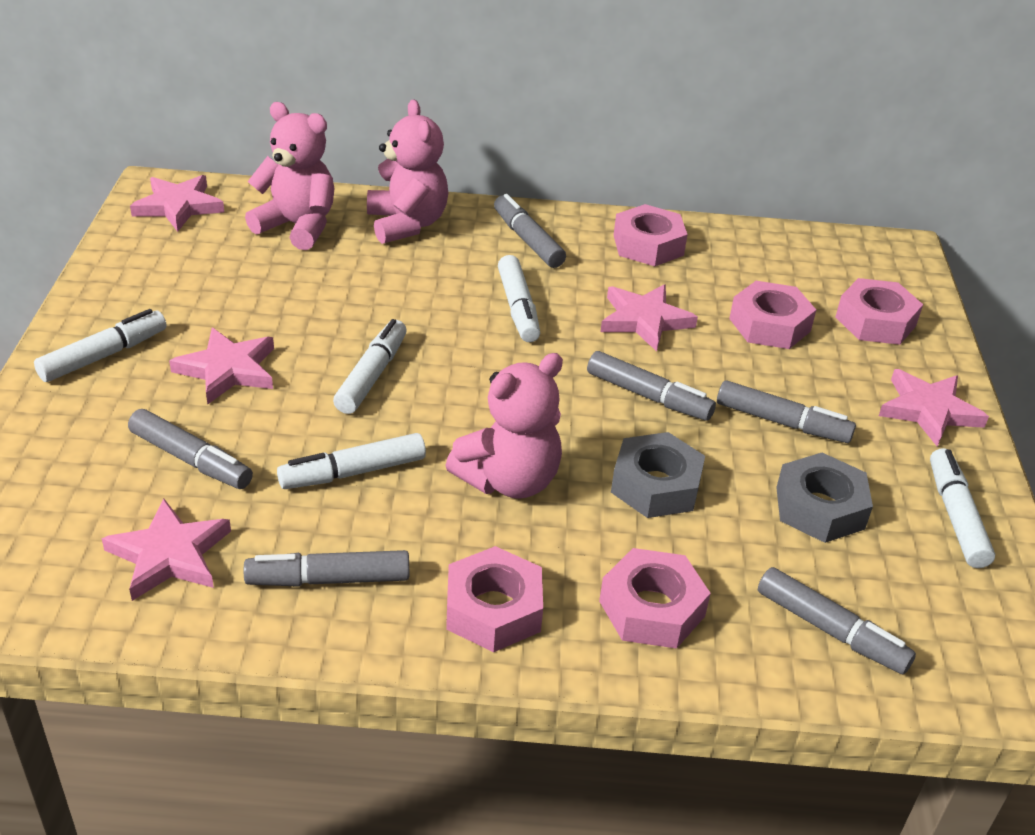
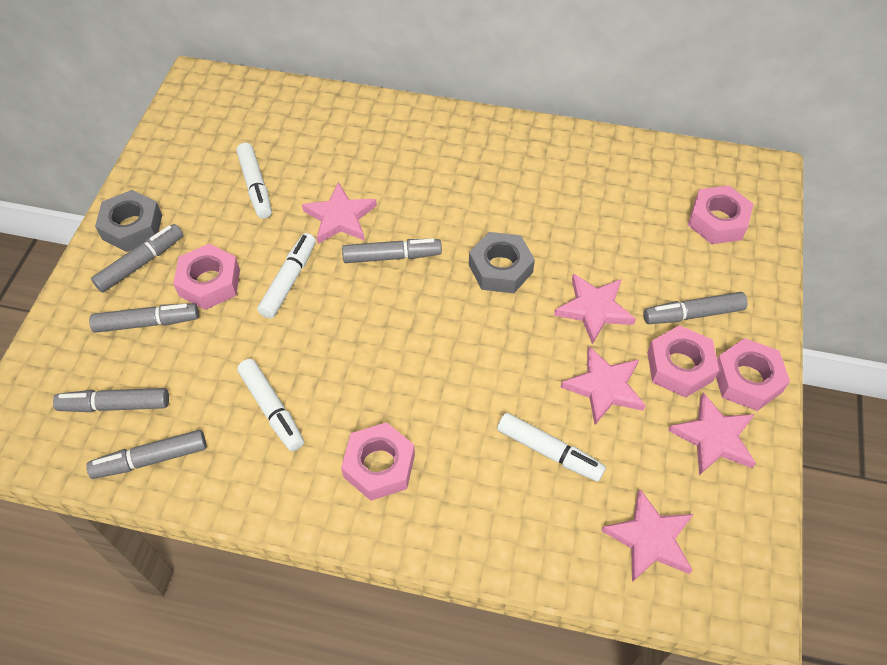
pink teddy bear: [245,102,335,250] [367,100,448,244] [445,353,563,499] = 3 -> none = 0
white marker: [34,309,167,382] [277,433,426,489] [333,319,407,414] [498,255,540,342] [930,448,995,568] = 5 -> [236,143,272,219] [237,359,304,451] [257,233,316,319] [497,413,606,482] = 4

